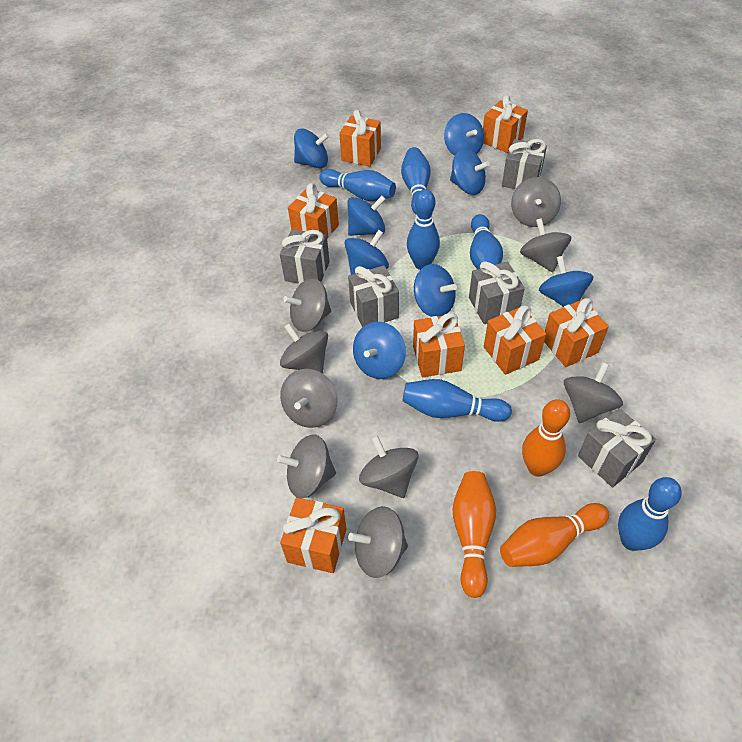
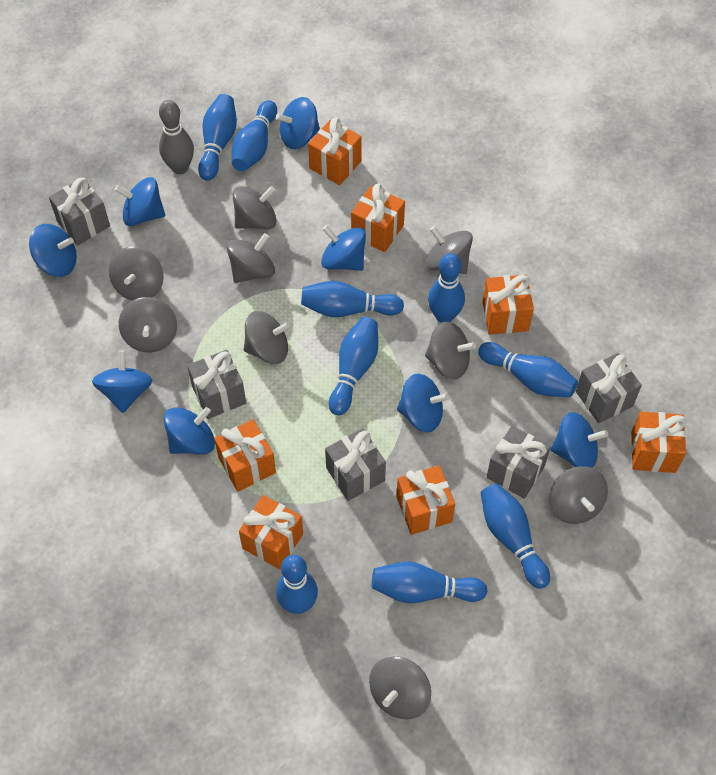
blue bowling pin: [319,169,396,201] [401,147,431,215] [402,379,512,422] [407,189,440,270] [470,214,503,269] [618,477,682,551] = 6 -> [198,94,237,181] [232,100,277,171] [276,555,318,614] [301,281,404,317] [329,317,378,415] [372,562,488,603] [428,253,465,323] [478,342,578,397] [480,483,550,589] = 9
grey bowling pin: none = 0 -> [159,100,194,174] = 1
orange bowling pin: [452,471,496,598] [500,503,609,567] [522,399,570,477] = 3 -> none = 0

